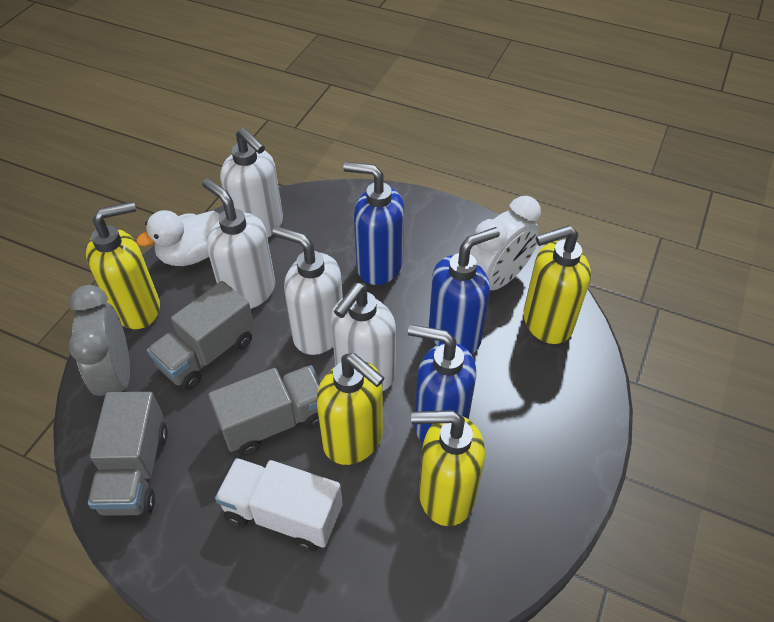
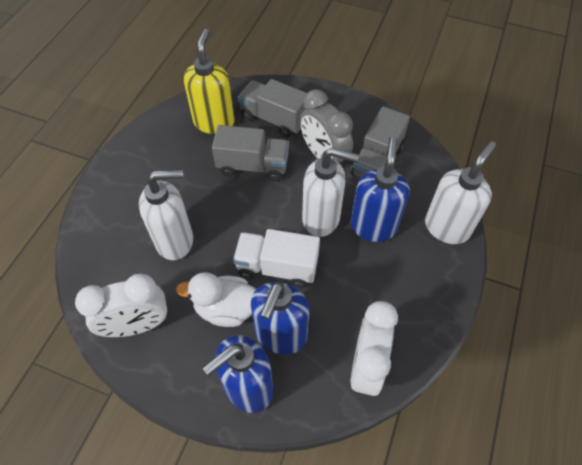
white clock: [470,196,541,290] = 1 -> [75,273,167,337] [350,301,398,396] = 2
white soap dispenser: [202,178,275,309] [220,128,283,238] [272,226,343,355] [331,283,396,391] = 4 -> [139,170,193,260] [302,147,359,237] [425,141,496,244] = 3
yellow soap dispenser: [86,201,160,329] [316,353,384,465] [411,410,485,526] [523,225,591,344] = 4 -> [184,29,234,134] = 1

